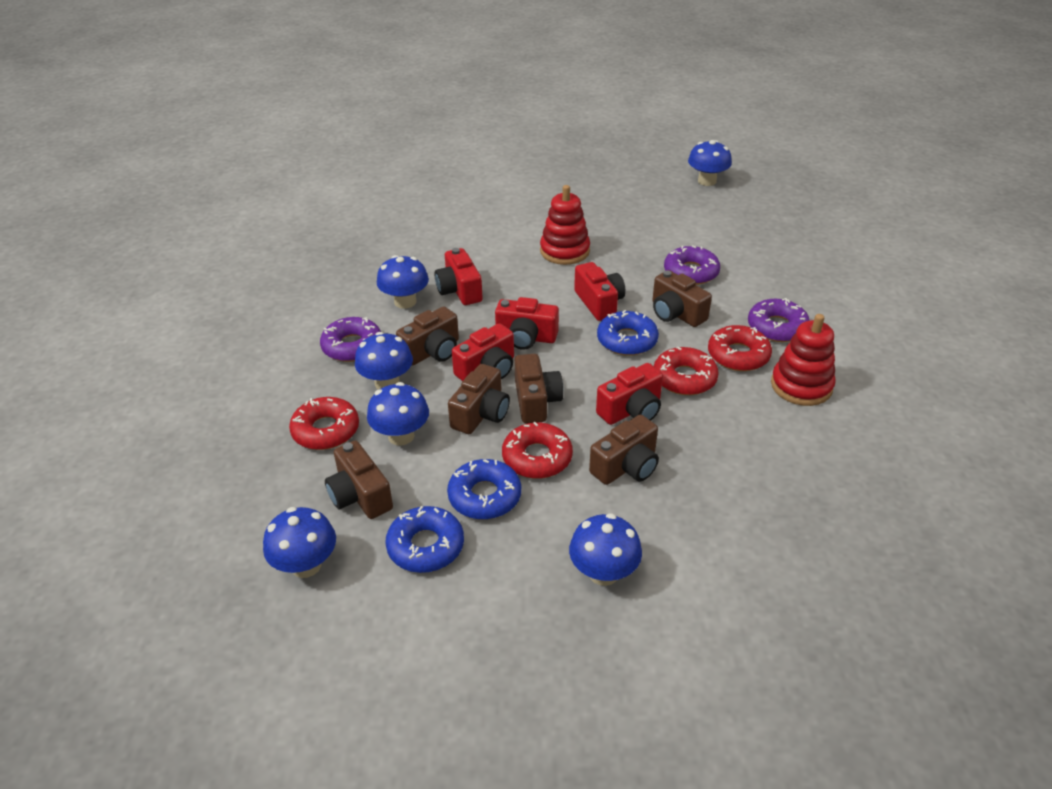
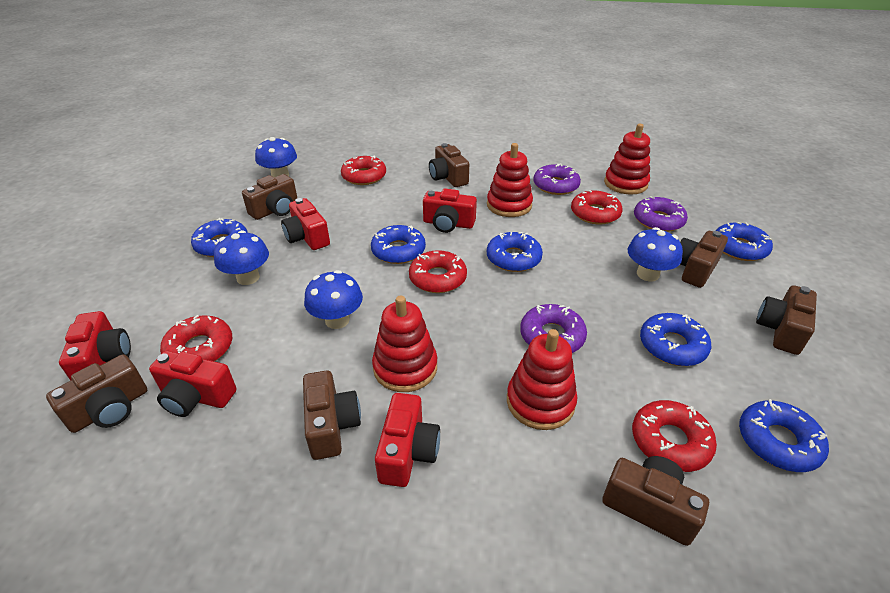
blue donut: [385,506,464,573] [447,459,521,520] [597,310,659,356] = 3 -> [191,218,248,257] [371,225,426,264] [487,232,543,272] [640,313,712,366] [716,222,773,261] [739,399,829,472] = 6
blue mushroom: [263,507,336,578] [355,332,413,390] [367,382,429,446] [377,255,429,309] [569,513,642,586] [688,140,732,186] = 6 -> [214,230,269,285] [255,137,297,177] [304,270,363,329] [628,227,683,282] = 4
brown camera: [325,441,393,519] [396,306,459,366] [448,364,510,434] [514,354,563,424] [589,415,659,485] [652,270,712,327] = 6 -> [46,354,147,433] [242,174,297,220] [303,370,361,460] [429,143,469,187] [602,456,709,546] [680,231,728,288] [756,285,817,355] = 7
red donut: [289,397,359,450] [502,422,573,479] [654,346,719,395] [708,325,772,371] = 4 -> [160,315,232,362] [341,156,386,185] [409,250,467,293] [571,190,622,224] [632,400,717,472] = 5
red stacking toy: [540,185,590,265] [771,314,836,406] = 2 -> [372,295,437,392] [487,143,533,217] [507,329,578,430] [604,124,650,195] = 4

